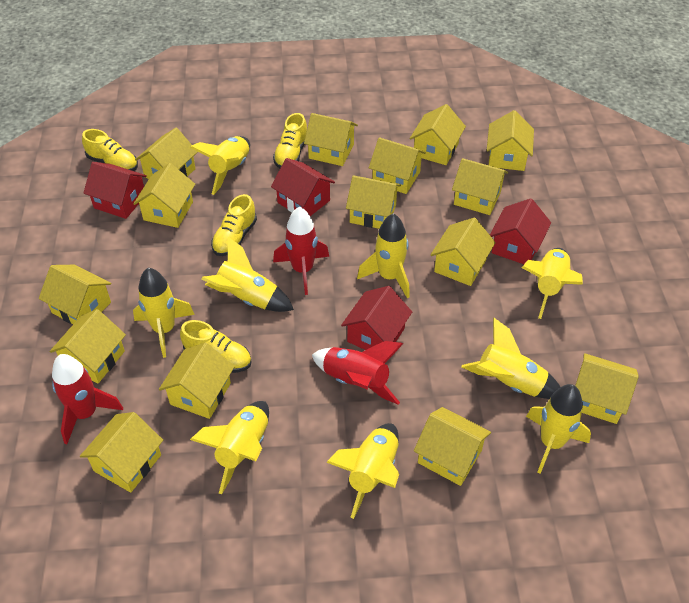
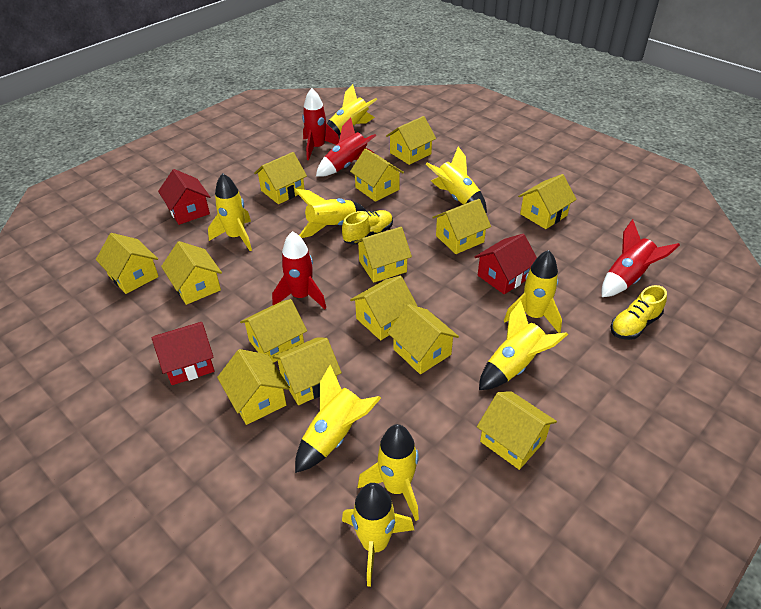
red house: [83,162,147,219] [271,158,335,216] [341,286,412,350] [490,198,551,264] = 4 -> [152,322,215,385] [158,169,210,225] [475,234,537,295] = 3
red rocket: [52,354,123,444] [273,207,329,295] [312,341,403,405] = 3 -> [272,231,326,309] [302,88,339,160] [316,117,377,177] [602,219,680,297] = 4
yellow house: [39,265,111,324] [50,309,126,383] [80,412,163,493] [133,163,195,228] [135,128,198,179] [159,342,234,419] [304,113,358,166] [346,175,401,229] [369,137,426,194] [410,104,466,165] [414,407,491,486] [430,218,496,286] [452,158,508,215] [487,110,534,171] [575,353,639,424] = 15 -> [96,233,159,294] [161,241,222,305] [217,349,290,425] [240,299,307,363] [254,152,307,204] [272,337,342,405] [350,148,404,202] [350,276,417,340] [354,227,412,283] [386,116,436,165] [388,304,459,374] [432,199,491,254] [477,391,557,470] [518,174,577,229] = 14
yellow shoe: [82,129,138,171] [180,320,252,373] [211,194,257,256] [273,113,307,168] = 4 -> [342,210,393,245] [611,285,667,340] = 2

